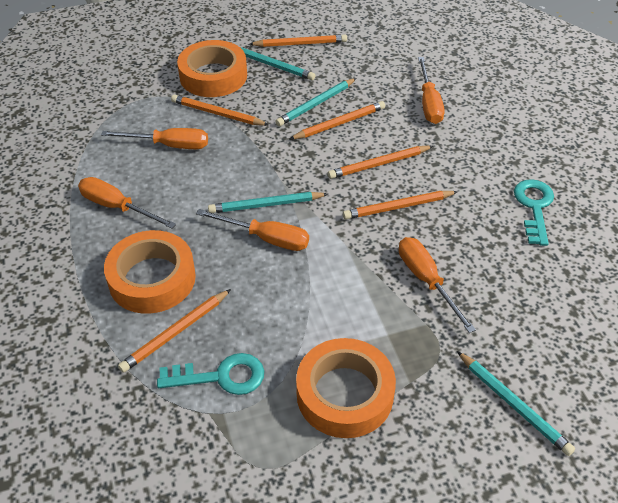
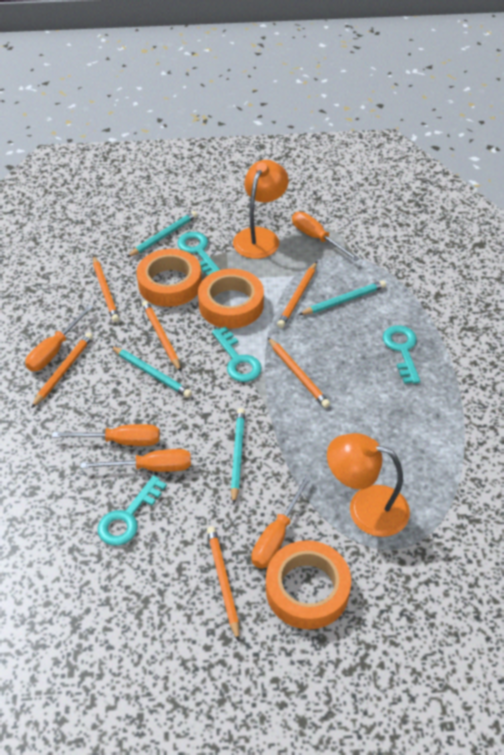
orange lamp: none = 0 -> [233,160,289,259] [327,433,410,537] = 2
turquoise key: [157,353,264,395] [514,179,554,246] = 2 -> [98,475,167,546] [177,232,220,276] [212,326,262,382] [383,325,420,384] = 4

